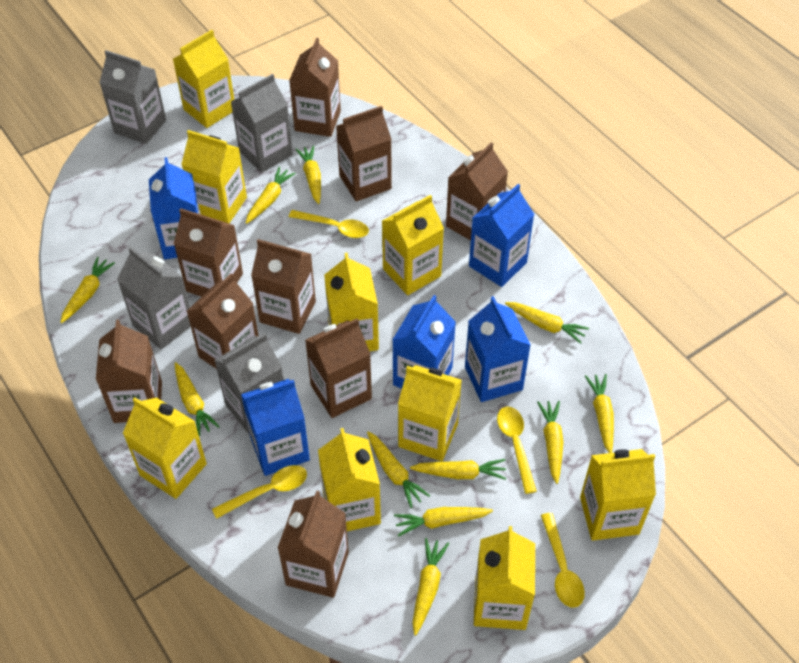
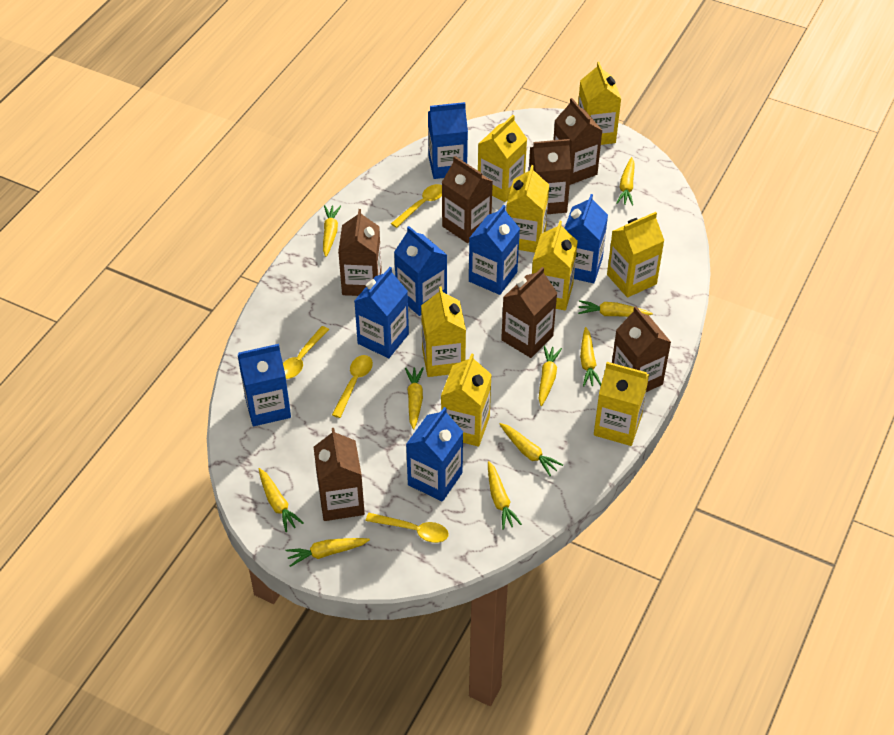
blue carton: [149,157,201,259] [241,379,310,476] [393,295,456,389] [465,296,531,402] [469,184,534,287] = 5 -> [238,344,291,426] [354,267,409,358] [394,226,447,316] [406,407,463,502] [428,102,468,179] [469,205,520,295] [564,194,608,283] = 7
brown carton: [96,320,162,423] [174,208,243,297] [187,273,259,369] [251,239,316,334] [278,491,349,598] [289,38,341,137] [305,318,372,418] [336,106,392,202] [446,142,508,240] = 9 -> [314,428,365,521] [338,209,382,296] [442,156,493,243] [501,267,557,358] [529,139,571,214] [553,98,603,185] [612,306,671,392] = 7
grey carton: [99,50,166,144] [117,247,191,350] [214,333,284,435] [231,74,293,173] = 4 -> none = 0
yellow carrot: [60,257,115,323] [174,362,220,436] [246,167,296,224] [295,145,321,204] [367,431,430,508] [394,507,493,536] [410,459,507,480] [412,538,449,636] [505,302,589,344] [537,401,564,484] [585,374,614,453] = 11 -> [259,468,304,532] [285,538,370,567] [323,205,341,257] [405,367,424,430] [488,461,522,530] [500,423,563,476] [539,345,562,406] [578,300,653,317] [580,327,601,387] [616,157,635,206] = 10
yellow carton: [123,397,207,499] [173,30,234,128] [182,130,247,224] [318,428,381,531] [324,253,379,351] [382,195,444,295] [398,365,462,461] [474,526,535,630] [580,449,656,541] = 9 -> [421,286,466,377] [441,353,492,446] [478,115,527,202] [506,165,549,253] [532,221,578,310] [578,62,621,145] [594,362,649,446] [607,212,664,298] = 8

